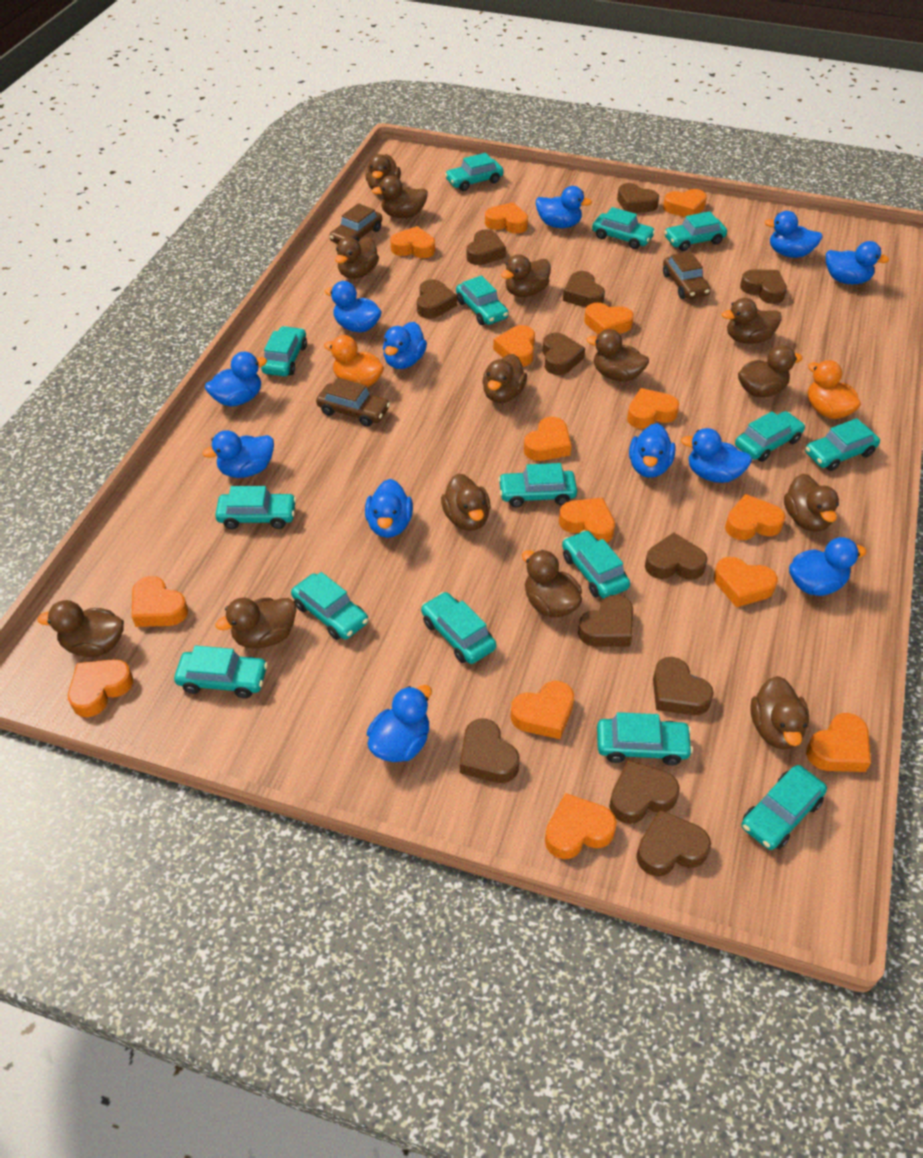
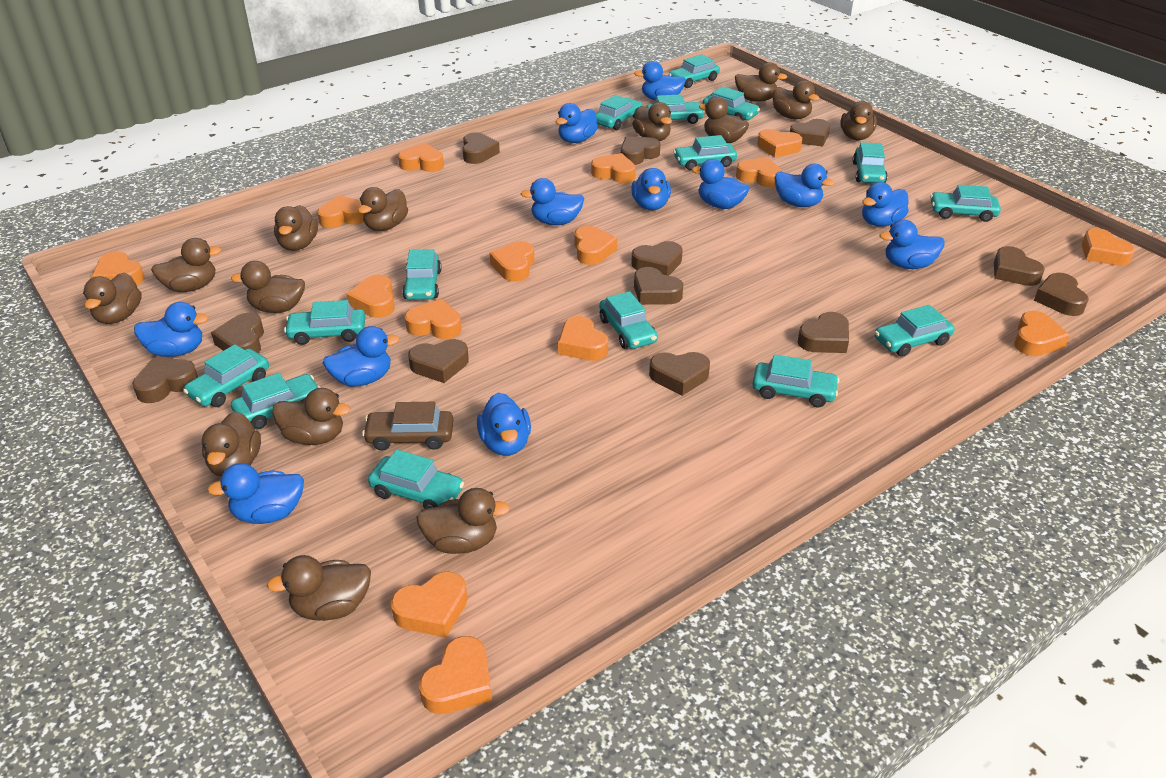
brown car: [316,377,390,427] [330,203,382,244] [663,251,710,299] = 3 -> [362,402,453,451] = 1
orange duck: [324,335,384,388] [808,360,861,419] = 2 -> none = 0

